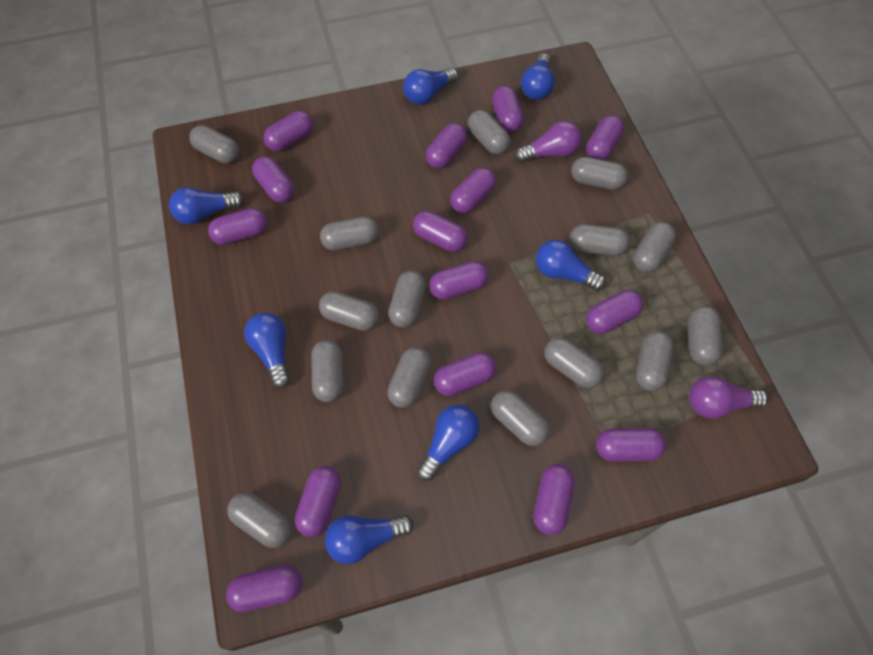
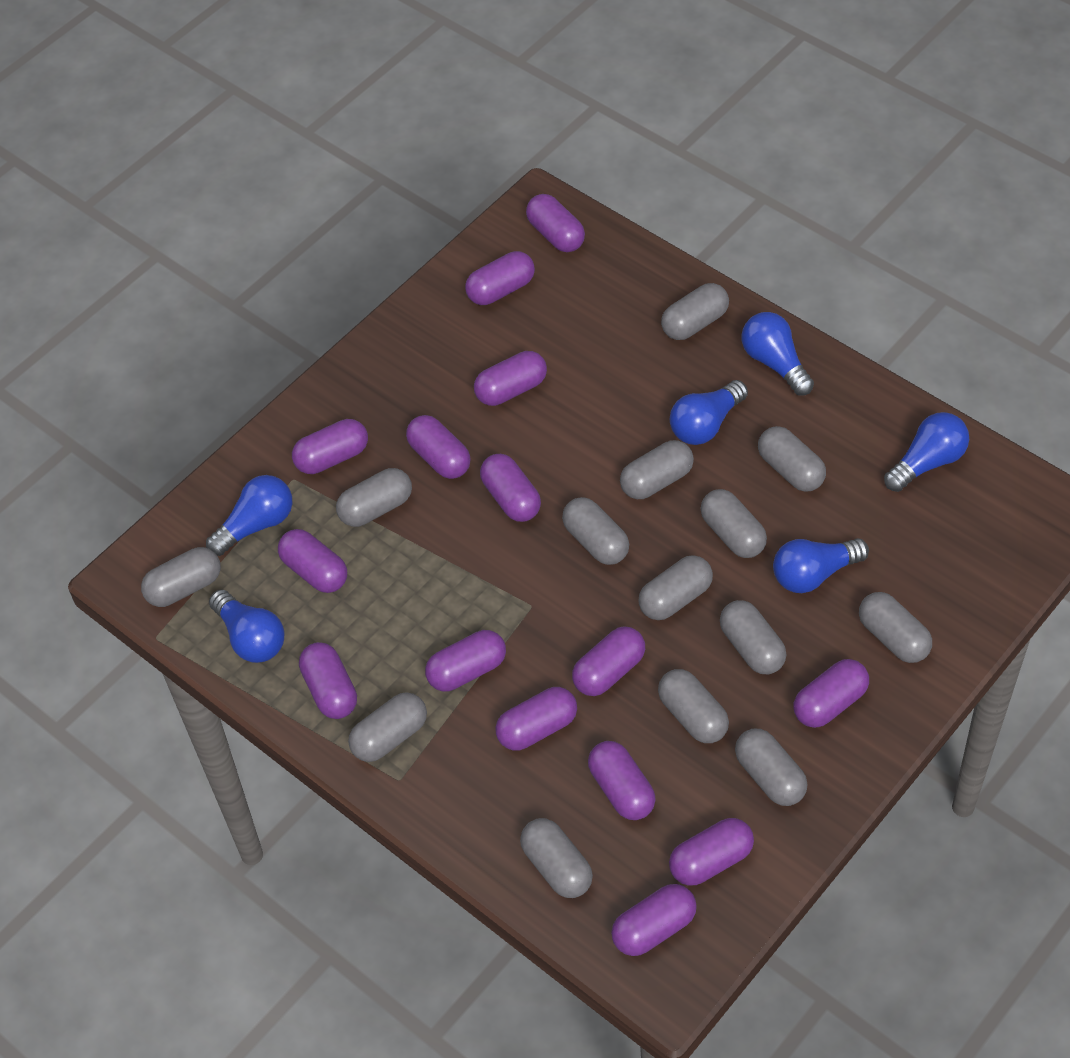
blue light bulb: [169,187,244,225] [244,312,290,389] [325,515,414,564] [403,67,458,105] [417,405,479,481] [521,53,555,100] [536,240,606,291] = 7 -> [206,475,293,556] [209,589,284,663] [670,380,748,445] [742,312,814,395] [773,538,869,593] [884,412,969,492] = 6
grey capsule: [189,125,239,163] [227,492,292,548] [311,340,343,402] [319,291,379,331] [320,216,379,251] [387,347,431,408] [388,271,426,328] [468,110,511,154] [491,390,550,446] [544,338,604,388] [570,224,630,256] [571,157,628,190] [633,222,676,272] [636,331,673,391] [688,306,722,366] = 15 -> [141,547,221,607] [336,468,412,527] [348,692,427,762] [520,818,593,898] [562,497,629,565] [620,440,694,499] [638,555,713,620] [658,669,729,743] [661,283,729,340] [700,489,767,558] [720,600,786,674] [735,729,808,806] [758,426,826,492] [859,592,932,663] = 14
purple light bulb: [515,121,582,163] [689,376,768,419] = 2 -> none = 0

